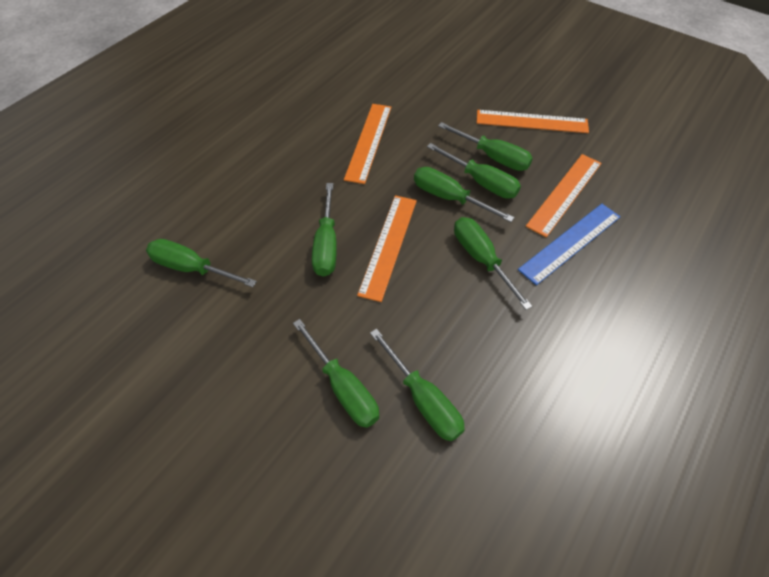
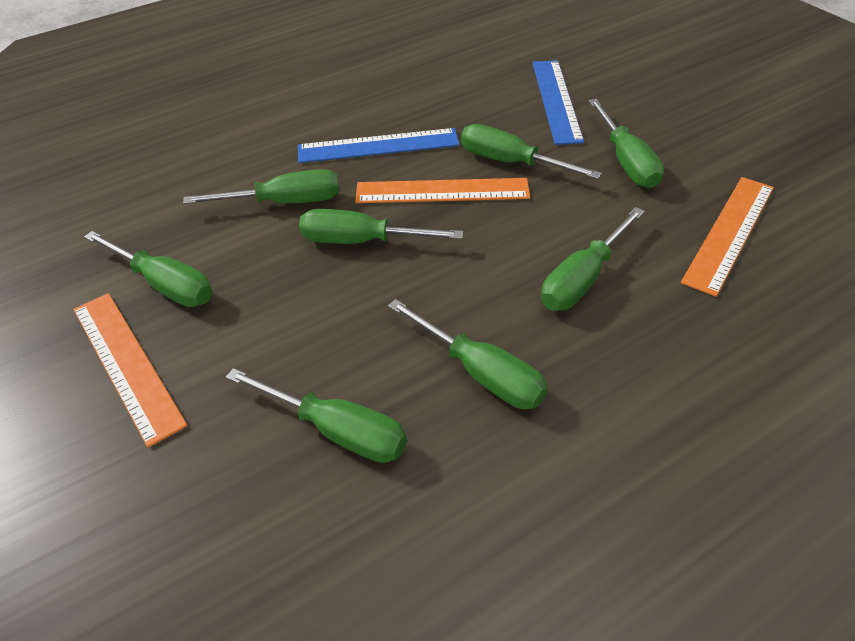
blue ruler: [518,204,620,285] = 1 -> [298,128,460,163] [532,60,584,145] = 2
orange ruler: [344,104,391,184] [357,195,417,302] [477,110,589,133] [526,154,602,237] = 4 -> [73,293,187,447] [355,178,530,203] [681,177,774,297] = 3

